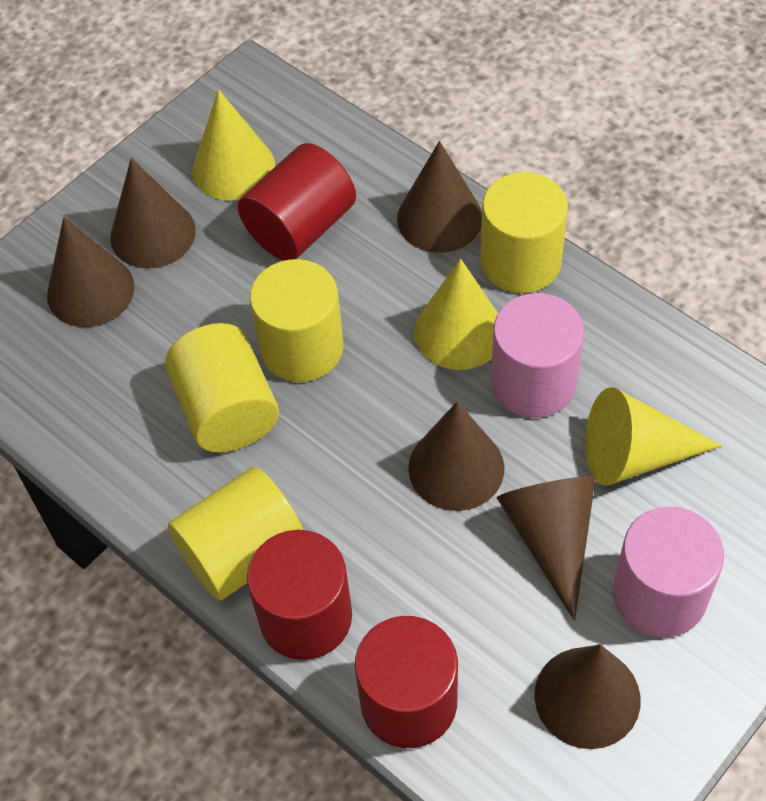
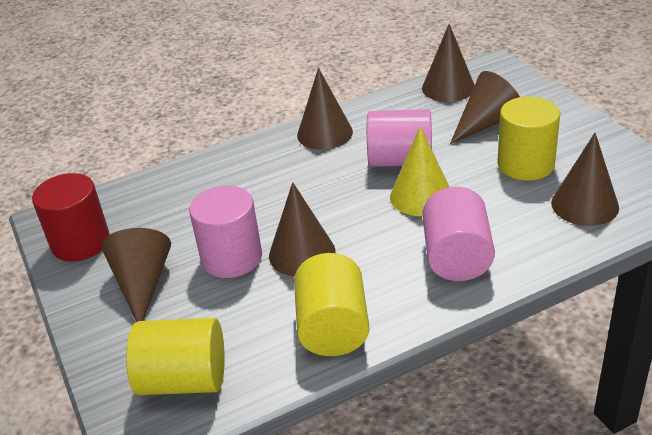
pink cylinder: [491,293,584,418] [613,506,724,638] = 2 -> [189,185,262,278] [367,109,432,167] [422,187,495,281] = 3
red cylinder: [238,143,356,261] [247,530,352,660] [355,616,458,748] = 3 -> [32,173,110,262] = 1
yellow cone: [192,90,275,201] [414,259,498,370] [585,387,722,486] = 3 -> [390,126,449,216] = 1
yellow cylinder: [165,323,279,452] [168,467,303,601] [250,259,343,382] [480,172,568,293] = 4 -> [126,318,225,395] [294,253,369,356] [497,96,560,181] = 3

